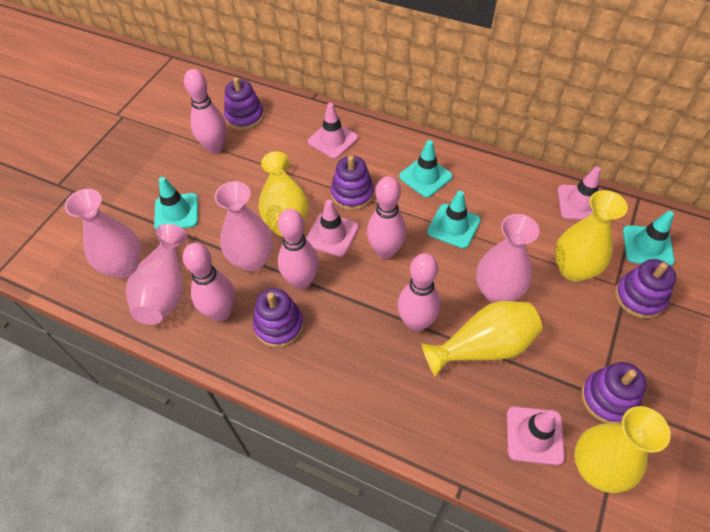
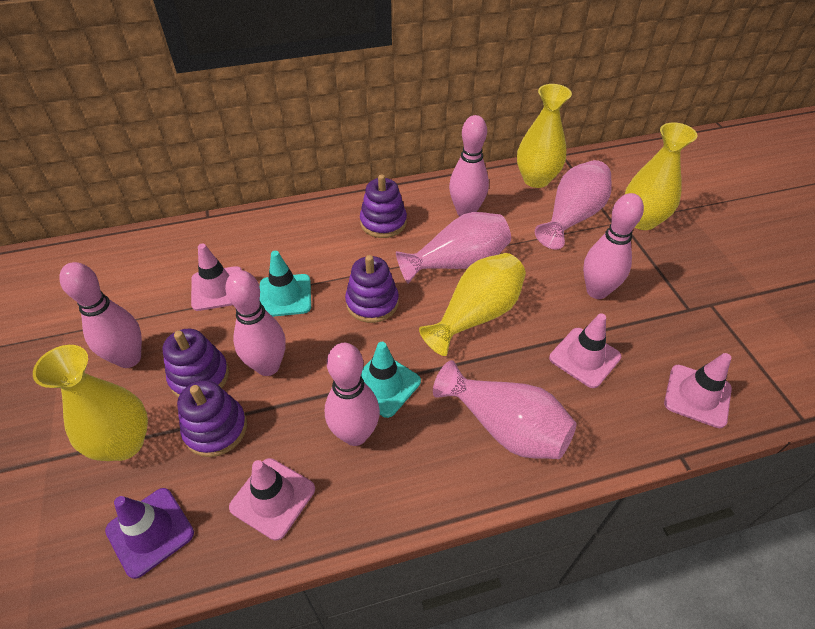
pink vase: [65,189,141,278] [126,224,187,325] [215,181,273,271] [476,214,540,303] = 4 -> [396,212,511,284] [433,360,577,459] [535,160,612,250] = 3
purple stacking toy: [224,77,264,130] [253,288,304,348] [331,156,374,210] [581,362,646,424] [615,259,676,319] = 5 -> [163,329,229,397] [177,380,247,457] [345,255,399,323] [360,174,407,238] = 4
purple traffic cone: none = 0 -> [105,488,194,579] = 1
turquoise traffic cone: [154,177,198,229] [399,140,453,197] [427,191,481,249] [623,211,675,266] = 4 -> [260,251,311,317] [361,342,421,418] = 2

